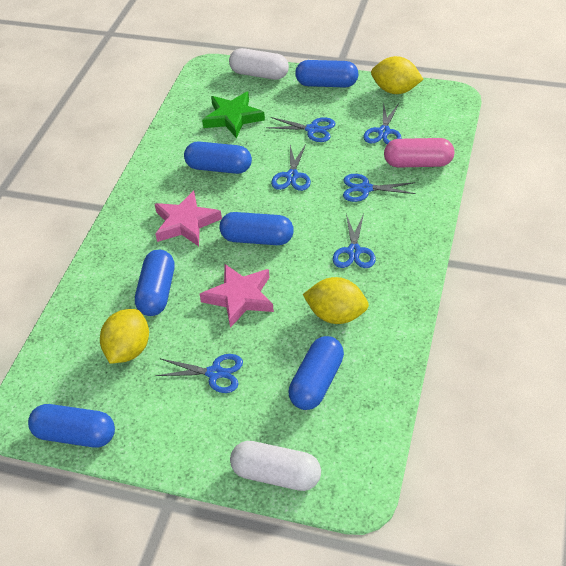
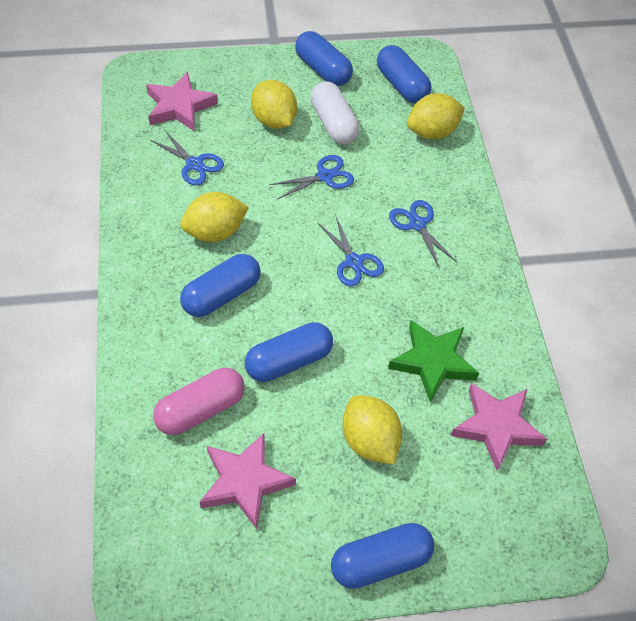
blue capsule: [28,404,115,448] [135,250,174,316] [184,142,252,174] [220,212,294,245] [289,336,344,410] [295,60,359,87] = 6 -> [180,254,261,317] [245,322,333,382] [295,31,353,86] [331,523,434,589] [377,45,431,103] = 5
blue scissors: [155,354,243,393] [267,117,335,142] [271,144,311,191] [333,214,376,268] [343,174,416,202] [363,102,401,144] = 6 -> [150,129,224,185] [269,155,354,200] [318,217,384,286] [389,200,457,269] = 4
pink star: [155,191,222,246] [200,264,274,328] = 2 -> [146,72,218,132] [200,433,296,529] [451,383,547,472] = 3
white capsule: [229,48,289,80] [230,441,321,491] = 2 -> [311,81,360,144] = 1
yellow lemon: [100,309,149,364] [303,277,369,324] [371,56,424,94] = 3 -> [180,192,249,242] [251,80,297,129] [342,395,403,464] [407,93,465,139] = 4

